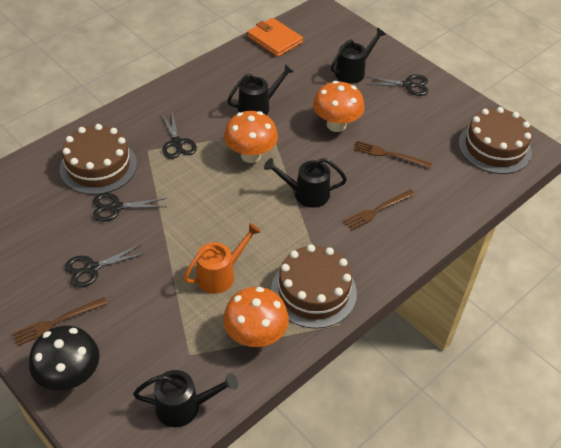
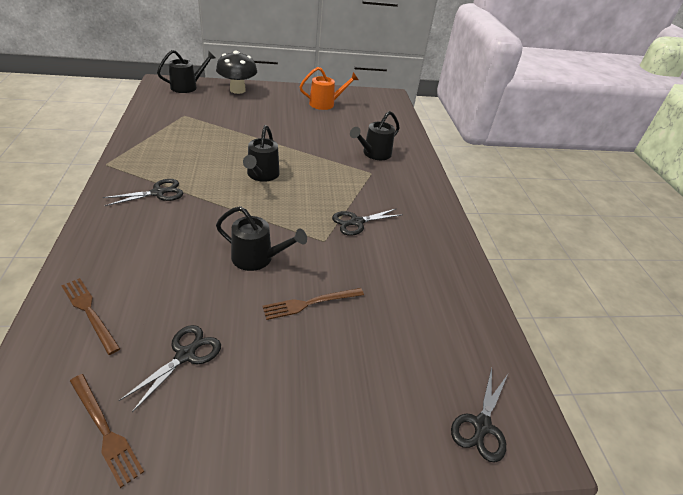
brown cake: [60,124,137,195] [271,244,357,329] [458,107,532,174] = 3 -> none = 0
orange mushroom: [223,287,289,347] [224,111,278,163] [313,81,365,132] = 3 -> none = 0
orange wallet: [247,18,303,57] = 1 -> none = 0

